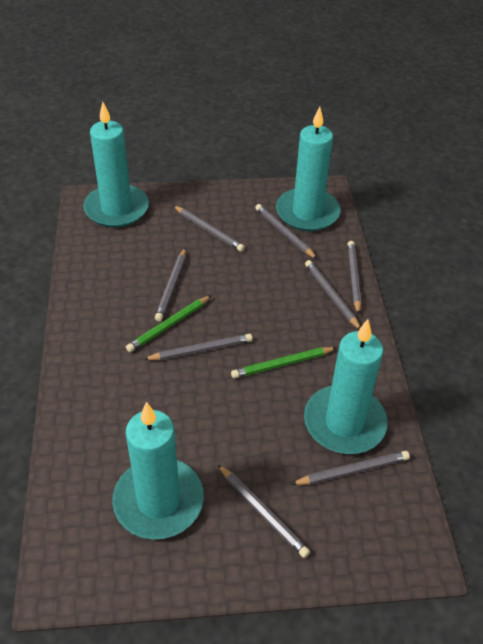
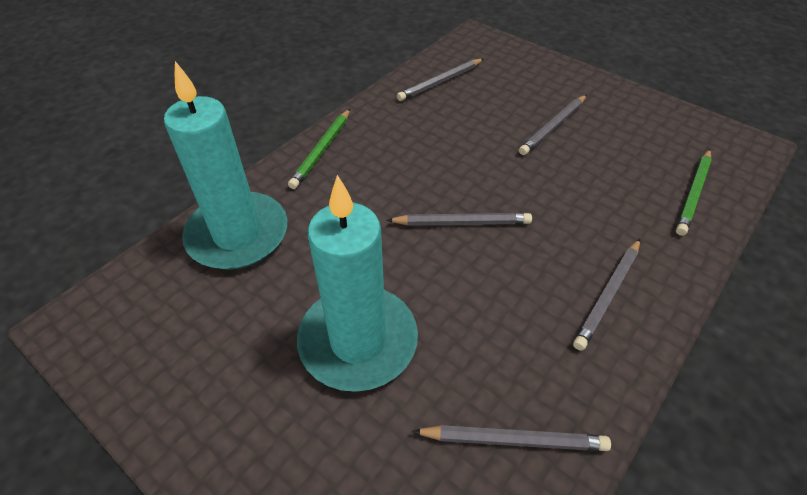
grey pencil: [143,334,253,360] [155,248,186,321] [174,206,245,252] [218,464,310,558] [255,204,317,259] [291,451,410,485] [305,260,361,329] [348,241,361,315] = 8 -> [386,213,532,226] [397,59,483,101] [412,425,611,451] [519,95,587,155] [573,239,640,351] = 5
turquoise candle: [83,102,149,228] [112,402,204,539] [276,107,340,231] [304,319,388,454] = 4 -> [164,61,287,270] [297,175,418,392] = 2

